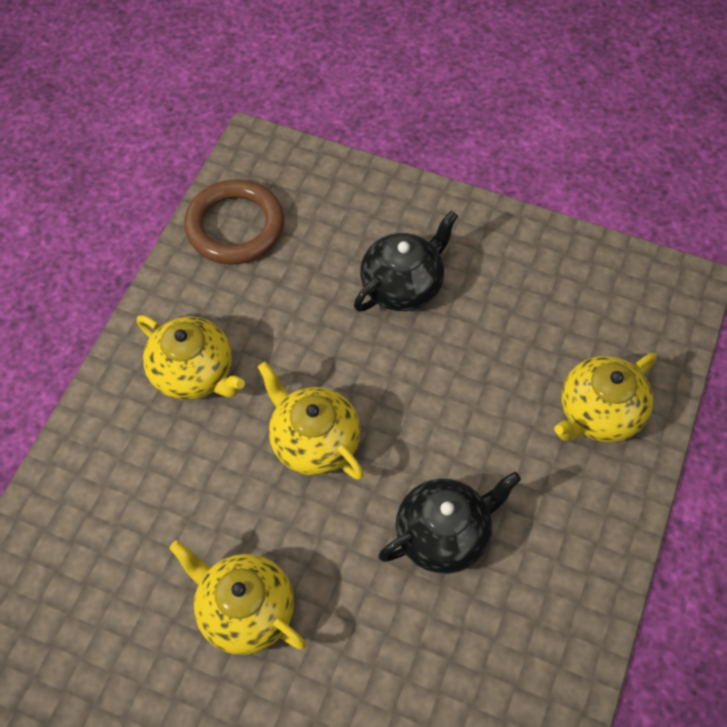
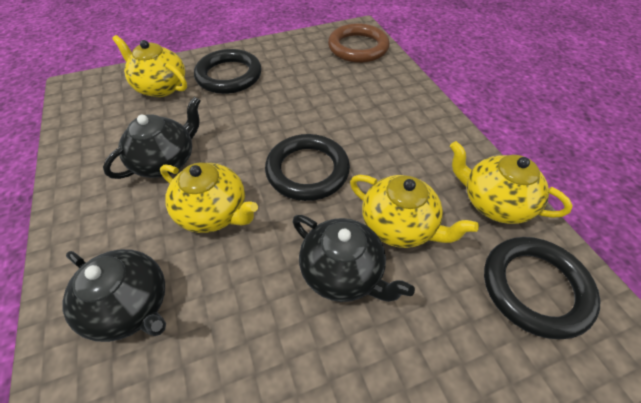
black ring: none = 0 -> [194,49,261,94] [265,134,350,201] [484,237,600,339] = 3
black teapot: [354,211,458,312] [378,472,521,574] = 2 -> [62,249,166,342] [103,97,201,179] [293,215,415,302] = 3

